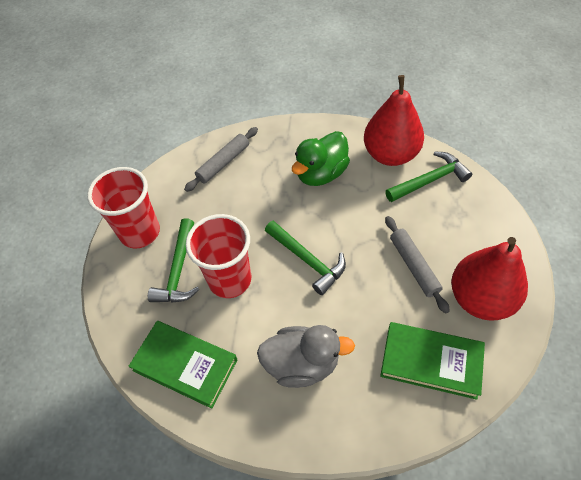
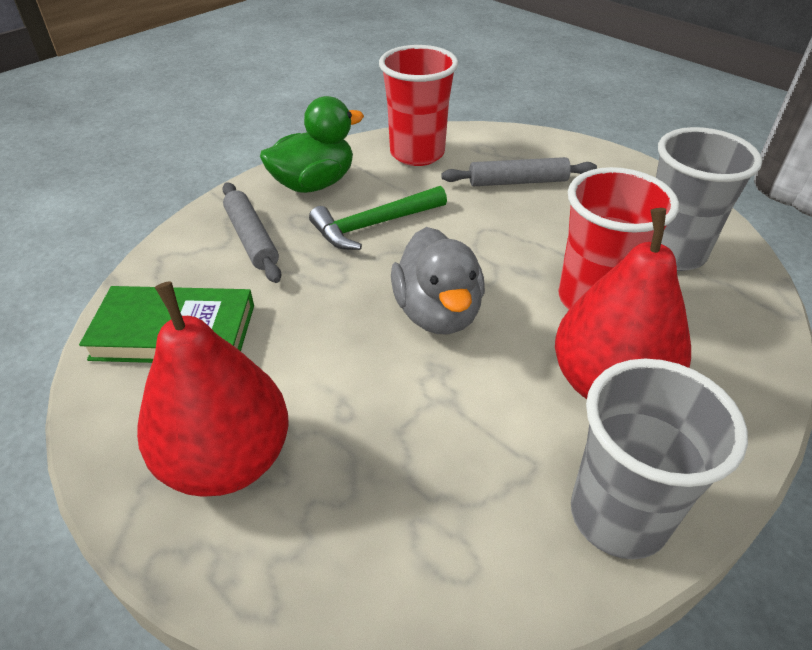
green book: [128,321,237,409] [380,322,485,400] = 2 -> [79,286,254,363] = 1
green hammer: [148,218,200,303] [265,220,346,295] [385,151,472,202] = 3 -> [309,186,447,250] = 1
grey cup: none = 0 -> [571,358,748,559] [656,127,762,271] = 2

